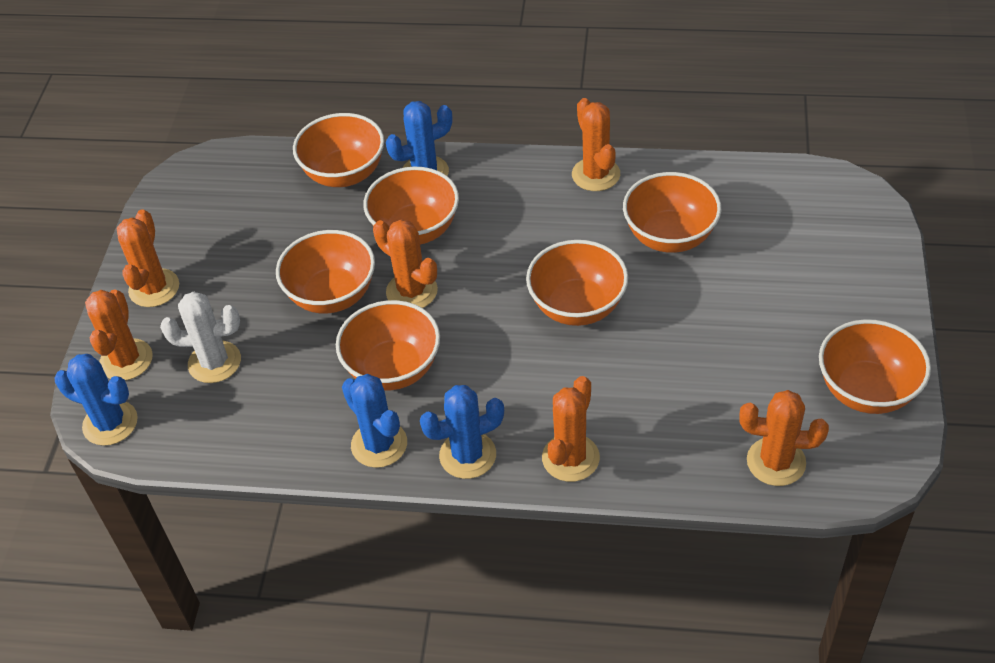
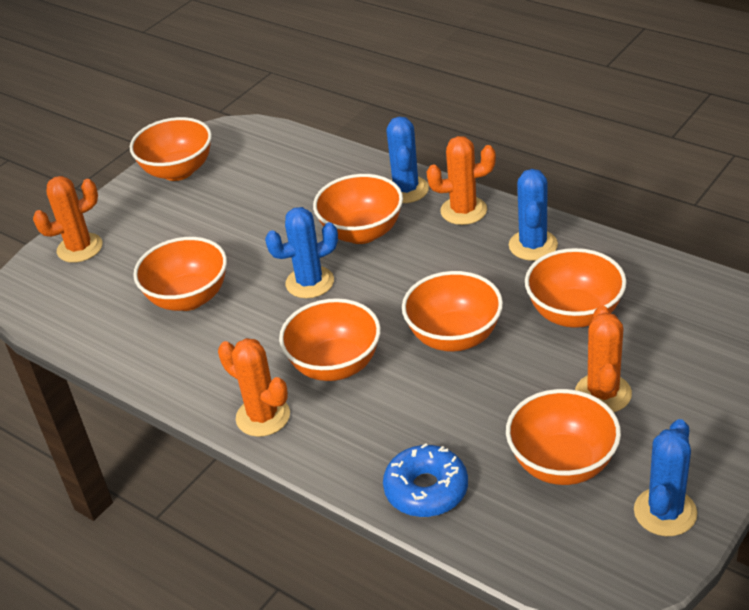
blue donut: none = 0 -> [383,443,468,517] = 1
orange cactus: [85,290,153,380] [117,209,179,307] [373,219,438,308] [542,376,600,482] [572,98,620,191] [739,390,829,486] = 6 -> [33,176,102,263] [218,338,290,437] [427,136,496,225] [575,305,632,412] = 4
white cactus: [160,292,241,383] = 1 -> none = 0

